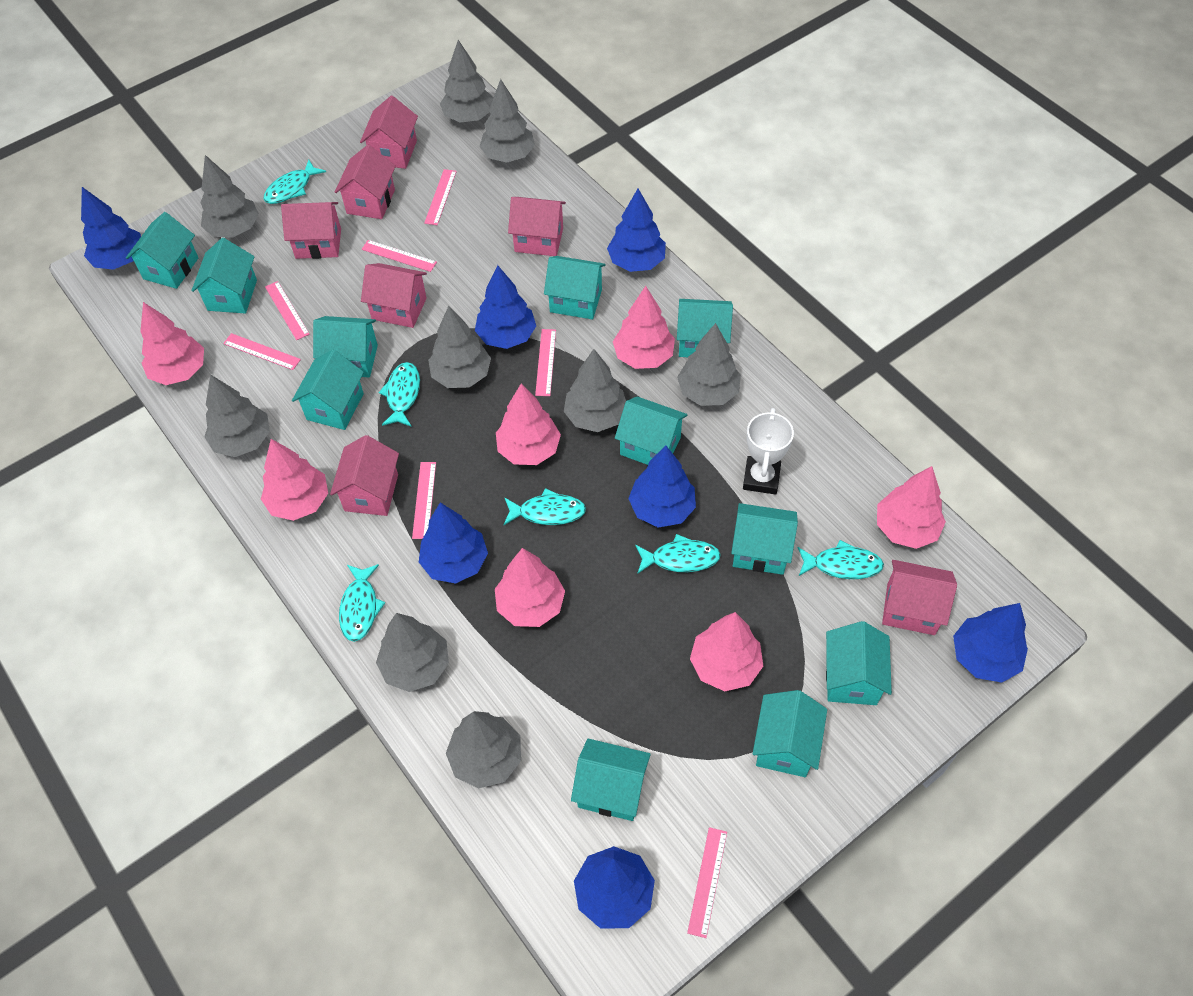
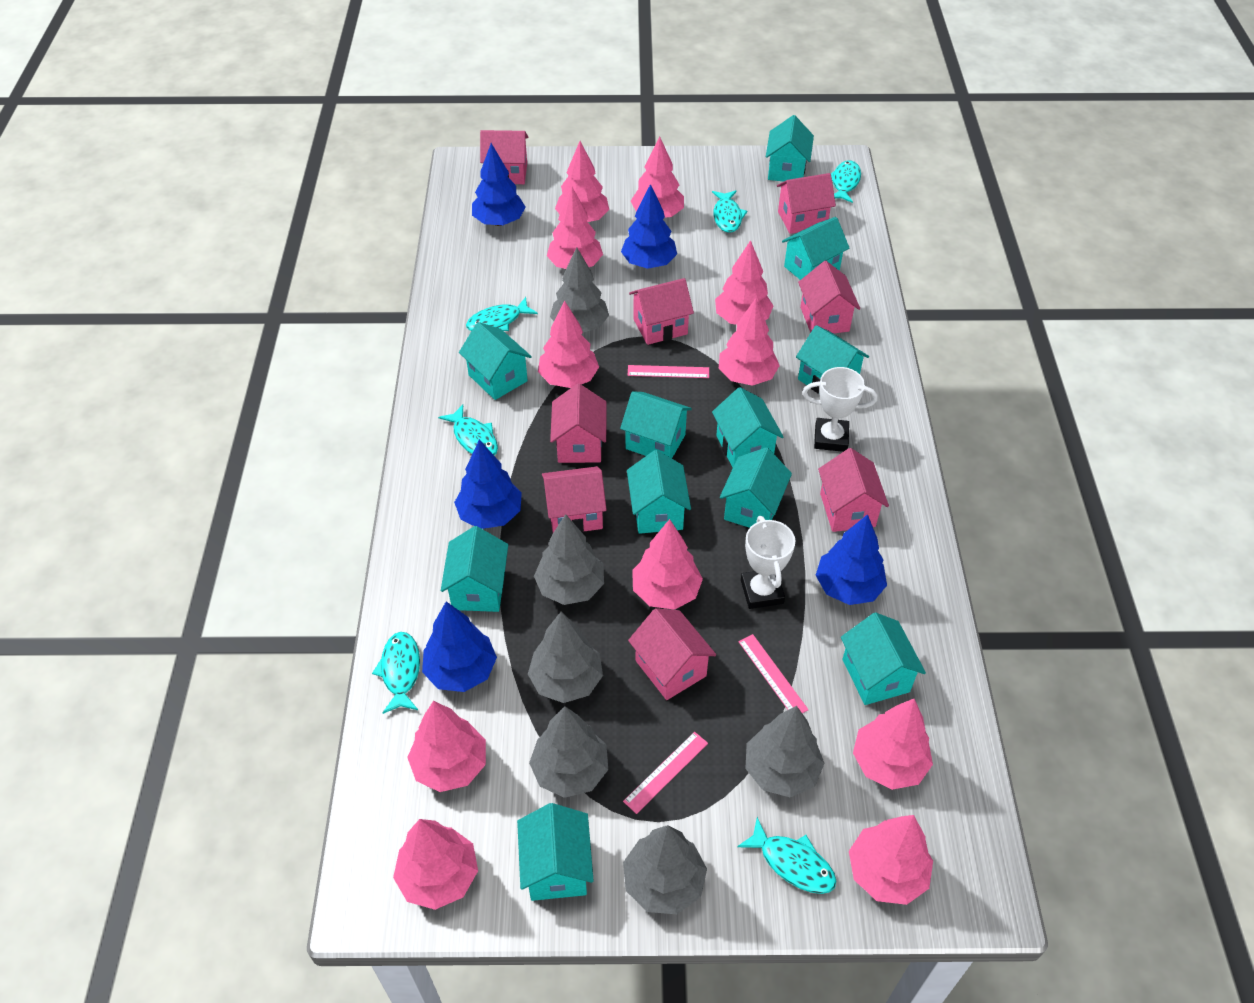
blue tree: [81,187,141,270] [419,503,488,583] [475,265,536,349] [574,846,655,928] [607,189,666,272] [628,446,696,528] [953,603,1028,683] = 7 -> [422,601,497,692] [454,439,522,529] [472,143,525,226] [621,184,677,269] [816,514,887,605] = 5
grey tree: [200,155,259,238] [204,374,270,457] [376,613,449,692] [428,306,491,388] [440,40,493,123] [446,711,521,788] [480,79,535,163] [564,349,626,432] [677,323,741,406] = 9 -> [528,612,603,703] [529,706,608,798] [534,514,604,605] [550,247,609,332] [623,825,707,914] [745,706,825,797] = 6
pink house: [281,202,341,259] [330,435,399,516] [335,145,396,219] [360,96,418,169] [361,263,427,328] [508,197,566,256] [882,560,957,635] = 7 -> [480,130,528,184] [542,466,607,533] [550,384,607,463] [628,608,716,700] [629,278,694,345] [777,173,836,234] [798,261,860,334] [818,448,889,532] = 8
pink ruler: [223,333,301,370] [265,281,310,340] [362,240,437,272] [412,462,436,539] [424,169,457,225] [535,329,556,396] [687,827,727,938] = 7 -> [623,732,708,814] [628,365,709,378] [738,634,809,713] = 3
pink tree: [140,302,204,385] [261,439,328,521] [495,548,565,627] [496,384,561,465] [613,286,675,369] [690,612,763,691] [877,466,946,549] = 7 -> [393,819,478,910] [407,701,486,792] [538,300,599,388] [547,187,603,269] [555,141,609,222] [631,136,684,218] [632,519,703,610] [715,240,774,325] [719,298,780,386] [849,815,933,905] [853,699,933,790] = 11
white trophy: [743,408,794,495] = 1 -> [741,516,795,609] [802,367,877,452] = 2

